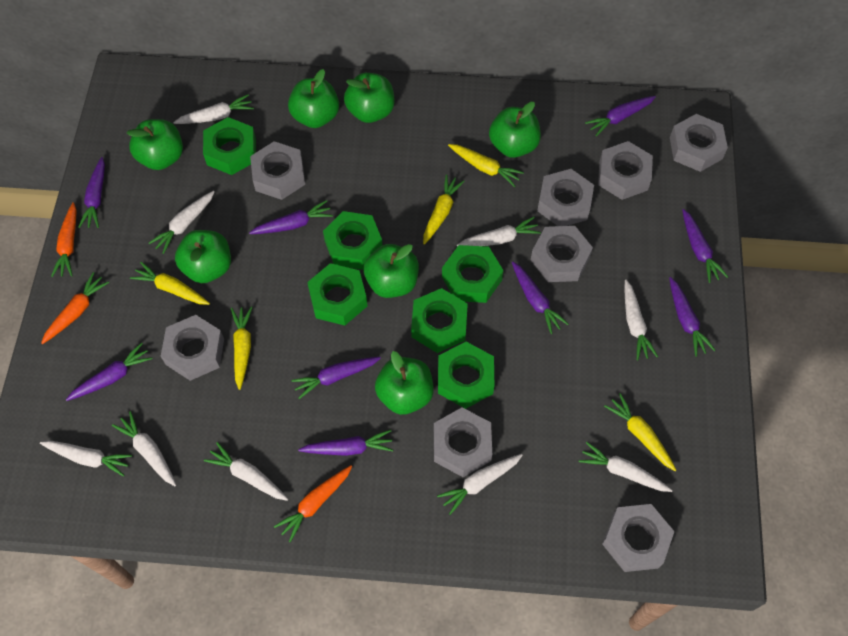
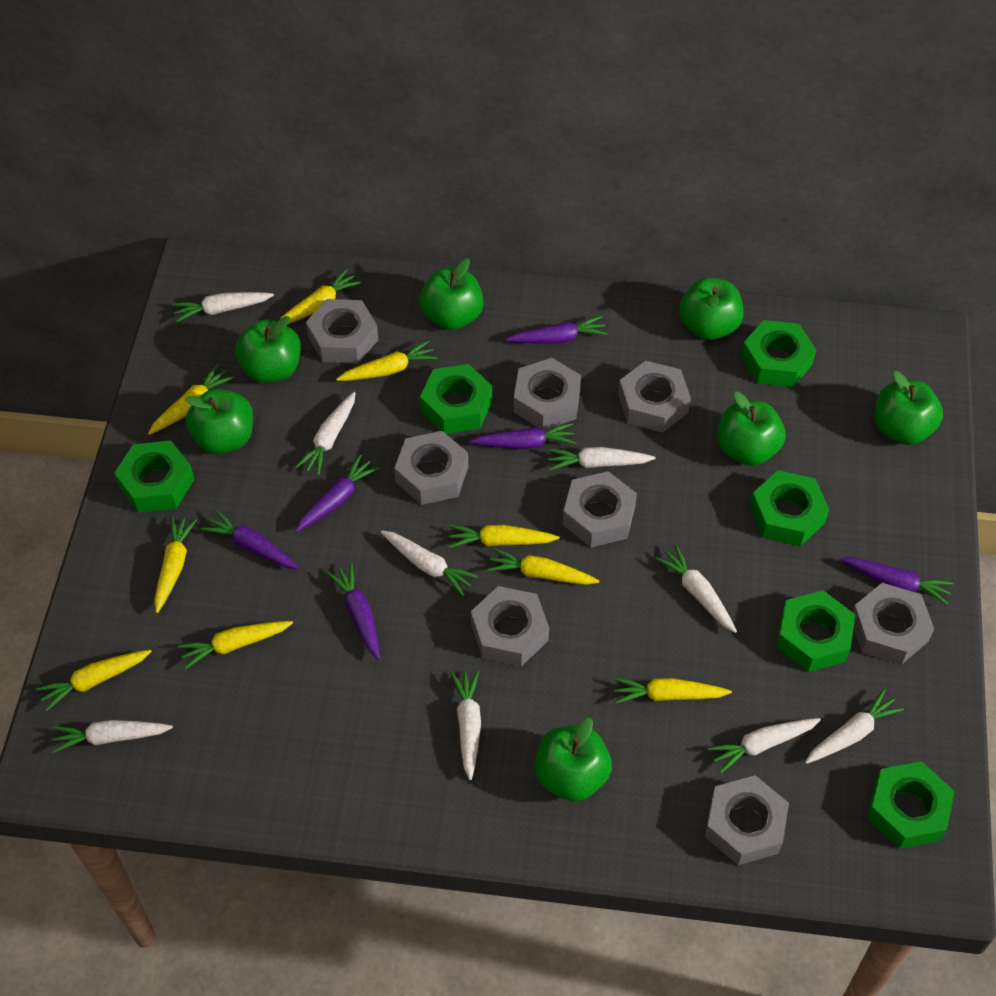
orange carrot: [41,272,109,344] [51,202,77,277] [274,465,352,543] = 3 -> none = 0
purple carrot: [66,343,153,401] [79,157,105,228] [249,200,333,234] [291,357,381,399] [298,430,393,456] [512,261,569,334] [585,96,656,137] [669,277,715,357] [682,209,728,283] = 9 -> [201,510,299,569] [295,455,379,532] [327,563,380,660] [469,423,576,449] [505,316,608,344] [841,557,954,605] = 6
yellow carrot: [130,262,210,305] [231,307,252,390] [423,175,465,245] [448,144,524,187] [604,393,676,471] = 5 -> [36,650,152,711] [148,364,234,435] [154,516,197,613] [178,621,293,669] [280,269,362,324] [336,340,438,381] [449,525,560,548] [487,548,600,585] [614,678,732,704] = 9

